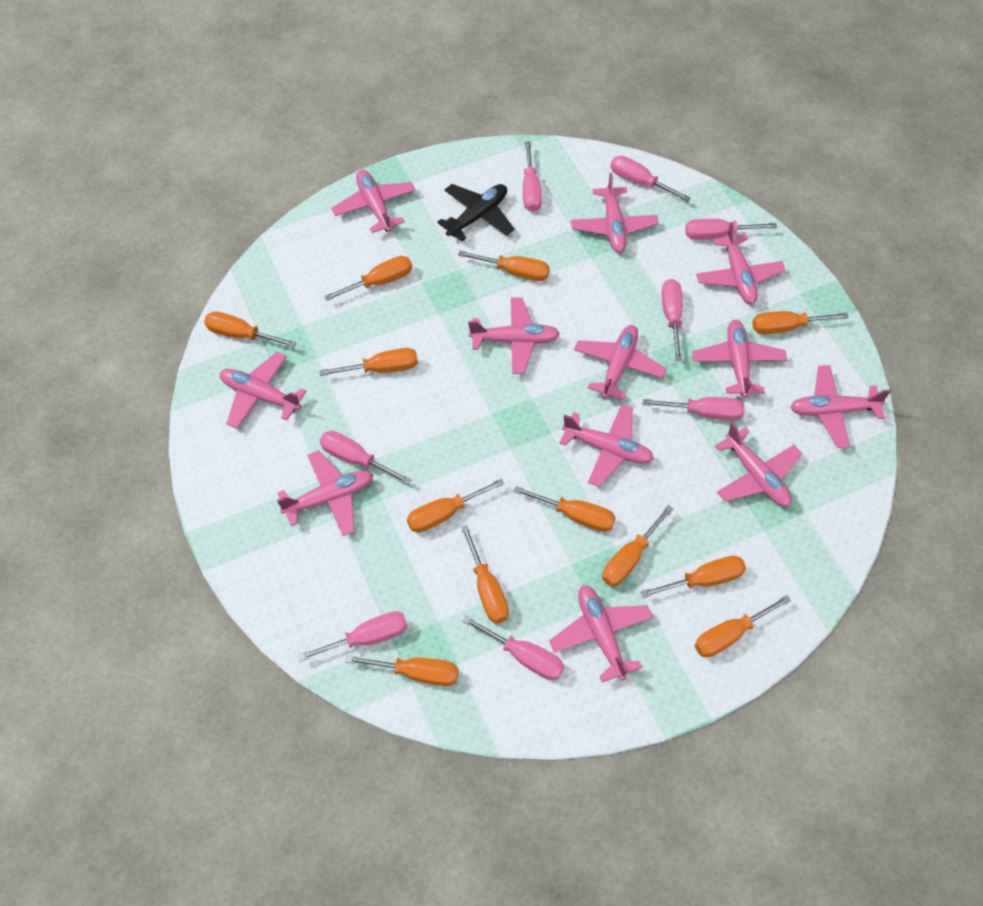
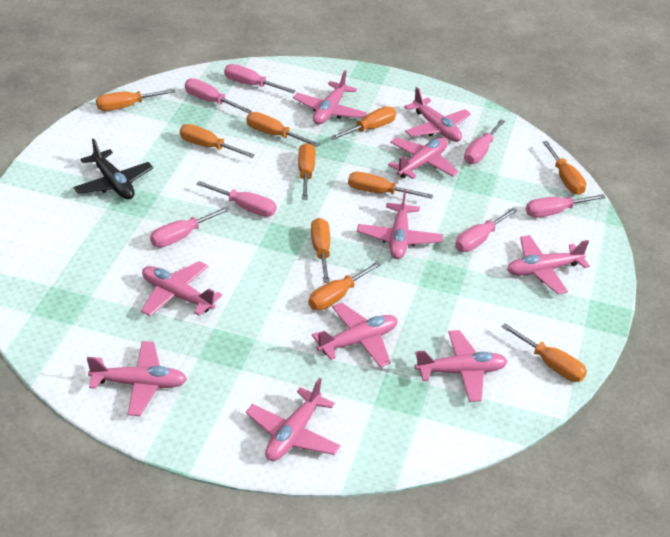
orange screwdriver: [204,311,296,348] [319,348,418,376] [324,256,412,301] [345,655,459,686] [407,479,504,532] [458,251,550,281] [461,525,509,623] [513,486,616,532] [602,505,674,587] [641,556,746,598] [695,595,791,657] [753,311,849,334] = 12 -> [96,89,176,111] [180,124,255,158] [247,112,319,147] [298,143,316,200] [308,262,381,310] [311,218,330,283] [330,107,396,140] [348,172,433,199] [501,323,587,382] [543,141,586,195] = 10
pink plane: [220,352,307,429] [277,450,373,536] [331,170,416,233] [468,297,560,374] [549,585,653,682] [560,404,654,487] [571,173,659,253] [574,325,667,400] [692,320,787,398] [696,222,785,304] [715,422,802,507] [791,365,891,448] = 12 -> [87,341,187,416] [141,261,222,316] [246,378,341,461] [293,70,367,125] [312,303,398,367] [357,189,443,259] [388,137,459,179] [404,87,471,142] [415,330,508,402] [507,235,590,294] = 10
pink screwdriver: [298,611,407,661] [320,431,412,484] [462,616,564,680] [523,141,542,212] [611,156,691,202] [643,397,745,421] [662,279,683,361] [685,219,777,240] = 8 -> [150,206,230,247] [185,78,252,114] [196,181,277,217] [224,64,296,94] [455,208,517,252] [464,119,505,164] [526,194,606,217] = 7

